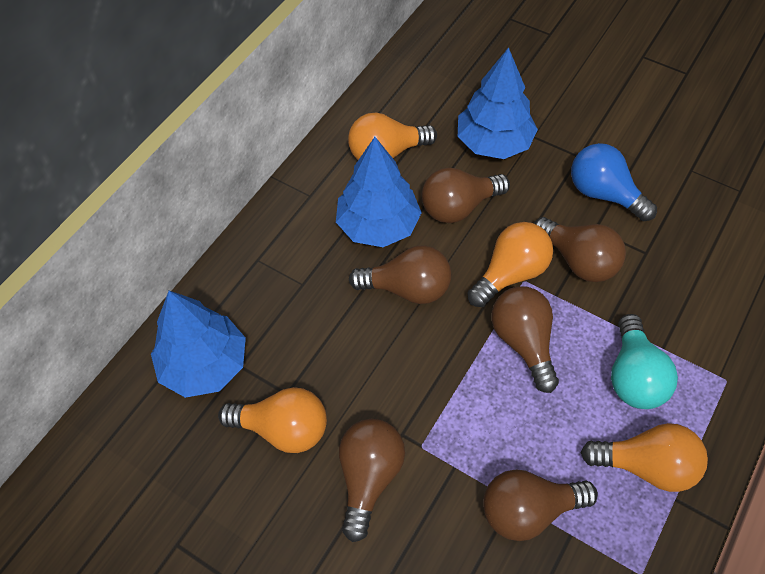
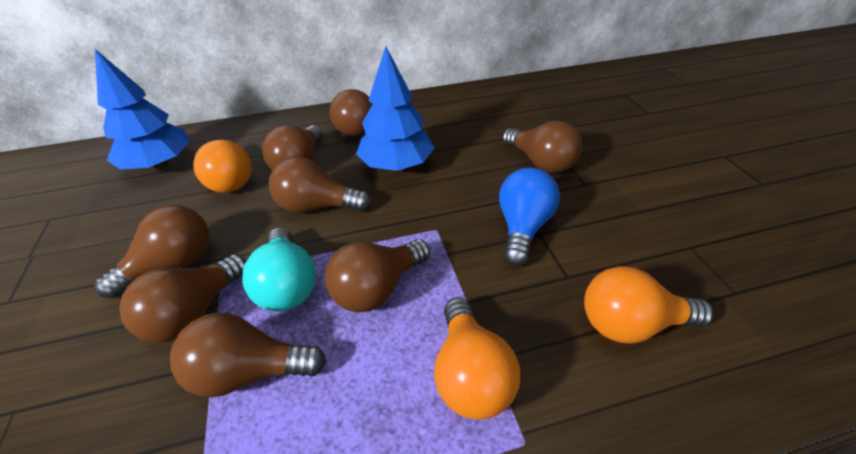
blue tree: [151,291,246,398] [336,137,422,247] [458,47,538,159] = 3 -> [95,49,190,170] [356,46,434,171] = 2
brown light bulb: [339,419,405,542] [349,246,451,304] [422,168,510,223] [483,470,598,541] [491,286,559,393] [534,217,626,282] = 6 -> [94,205,209,299] [119,254,246,342] [170,313,326,398] [262,125,323,170] [269,157,371,213] [325,239,430,312] [330,89,373,136] [502,121,582,173] = 8
orange light bulb: [218,387,327,453] [348,113,437,160] [467,222,553,307] [581,423,708,492] = 4 -> [193,139,252,193] [434,297,520,420] [584,266,714,344] = 3

